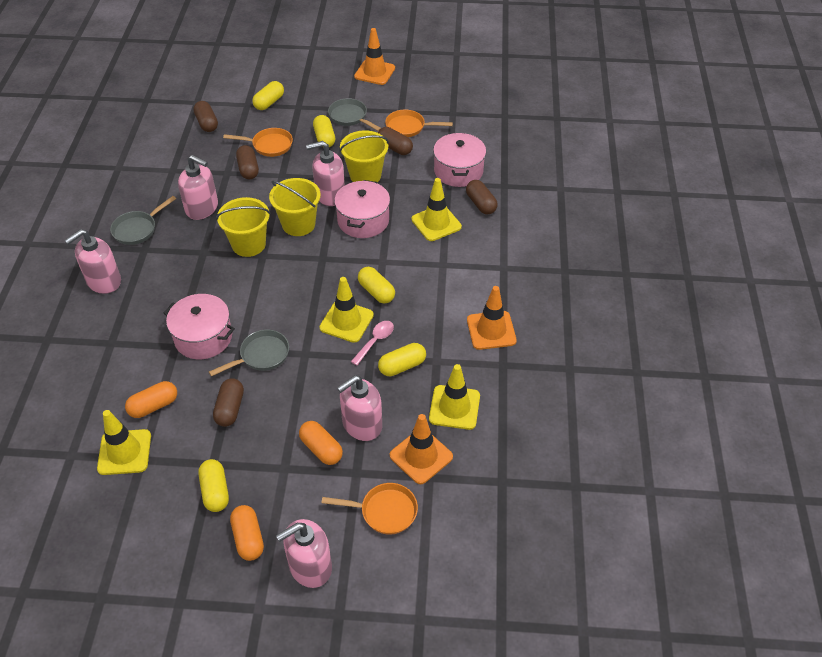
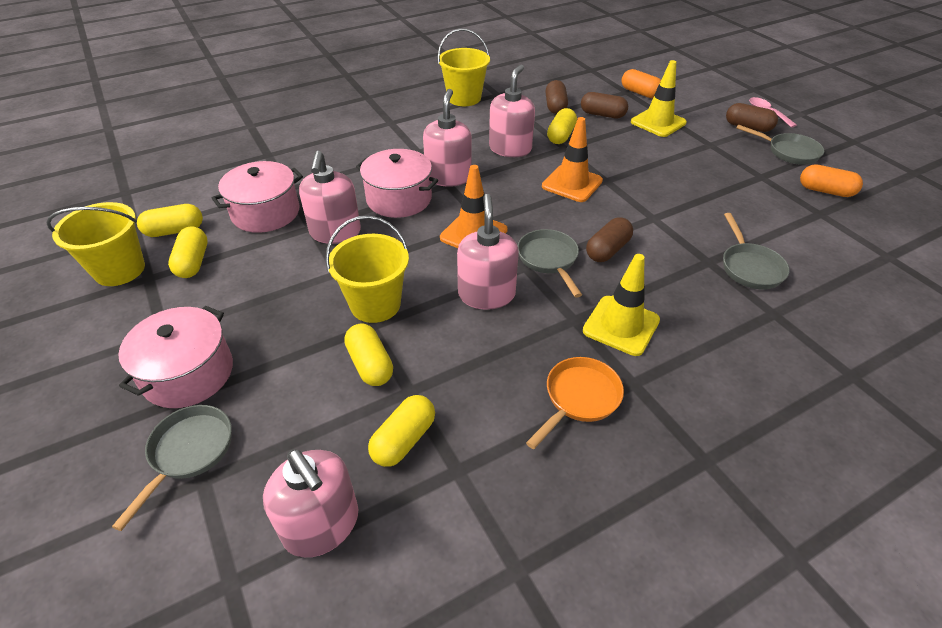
brown capsule: [193,101,218,132] [213,378,244,427] [236,145,259,179] [378,127,413,155] [466,180,498,215] = 5 -> [545,80,568,114] [581,92,628,118] [586,217,633,262] [726,103,778,132] = 4
grey pan: [110,196,176,245] [209,330,289,376] [328,98,381,131] = 3 -> [112,405,232,531] [518,229,582,298] [723,213,789,289] [736,124,824,165] = 4
orange capsule: [125,381,177,418] [230,505,264,561] [299,421,343,465] = 3 -> [621,69,661,98] [800,164,863,197] = 2
orange pan: [223,128,293,157] [321,483,418,535] [385,110,453,137] = 3 -> [526,357,624,449] = 1
orange traffic cone: [354,28,395,85] [390,414,453,484] [467,286,517,350] = 3 -> [440,165,508,248] [542,117,603,202] = 2
yellow traffic cone: [97,410,151,475] [319,277,374,343] [411,178,462,241] [429,364,480,430] = 4 -> [583,254,660,356] [631,60,687,137] = 2

